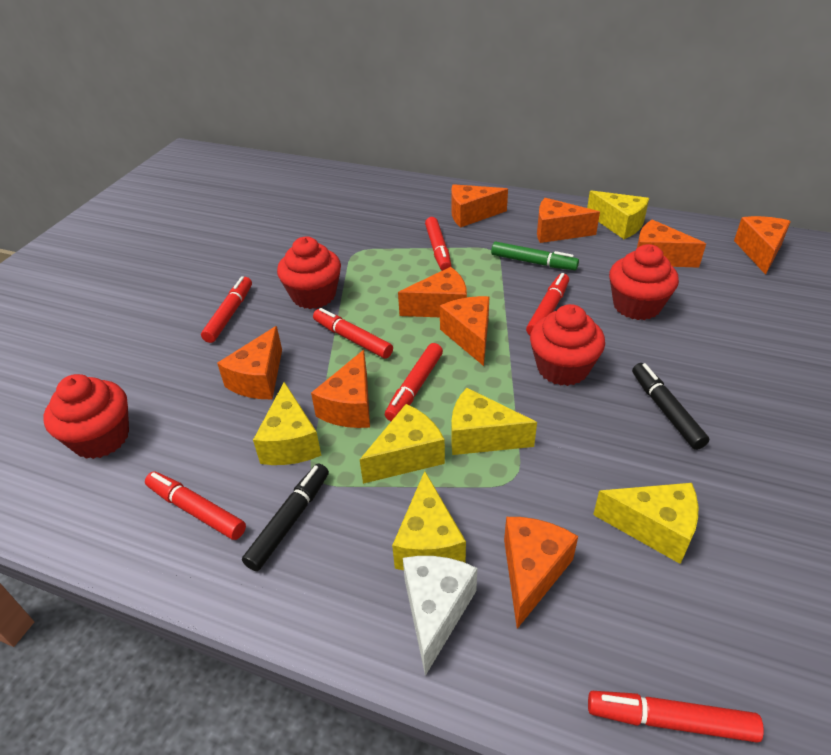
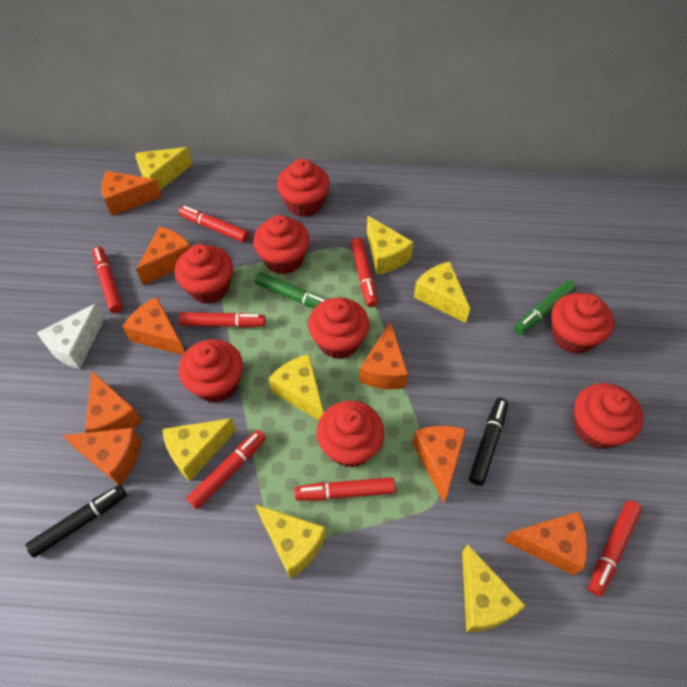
green marker: [491,242,579,270] = 1 -> [255,272,325,309] [514,280,576,335] = 2
orange cheese: [217,326,282,399] [311,350,370,428] [398,267,467,317] [440,296,489,366] [451,184,508,228] [504,517,578,629] [537,198,600,243] [637,220,706,268] [734,216,791,275] = 9 -> [63,428,141,485] [85,371,142,433] [101,171,162,216] [122,297,185,355] [136,226,191,285] [359,321,408,389] [412,426,466,503] [504,511,588,575] = 8
red cupcake: [43,374,129,459] [277,237,341,309] [530,304,605,386] [609,244,679,320] = 4 -> [175,244,233,304] [179,339,243,403] [253,215,310,274] [277,159,330,217] [308,298,370,359] [316,400,384,468] [551,293,614,354] [574,383,643,449] = 8
yellow cheese: [253,382,321,465] [360,404,445,484] [392,471,466,570] [452,388,537,455] [587,190,649,239] [593,483,698,564] = 6 -> [135,147,193,190] [163,418,236,481] [255,504,326,579] [268,354,323,420] [367,216,414,275] [414,261,470,323] [462,544,526,632] = 7

